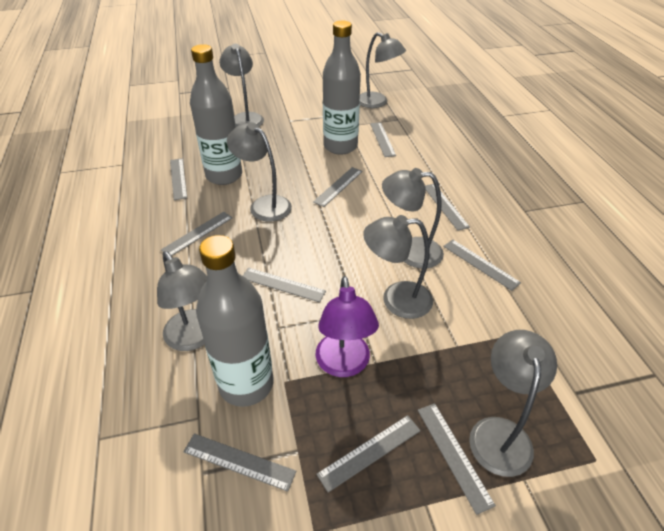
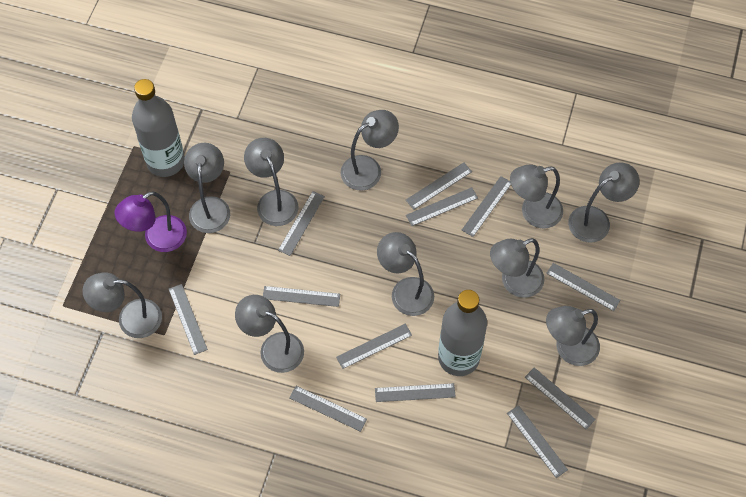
grey bottle: [190,44,242,185] [196,235,273,407] [323,21,361,155] = 3 -> [132,79,185,177] [438,290,487,376] = 2
grey lamp: [157,251,207,351] [219,44,264,127] [227,122,292,222] [360,32,406,108] [363,215,433,319] [382,168,444,269] [469,330,557,477] = 7 -> [82,272,162,338] [184,143,230,233] [235,295,304,373] [244,138,298,226] [341,110,399,191] [377,232,434,316] [490,238,545,298] [510,164,563,229] [546,306,600,366] [568,162,640,243] = 10
grey ruler: [161,212,233,256] [170,158,187,200] [183,433,296,492] [243,268,326,302] [313,167,363,207] [316,415,421,493] [370,122,396,157] [418,403,496,515] [425,184,470,231] [443,240,521,291] = 10 -> [169,284,208,355] [263,286,340,307] [278,191,325,256] [289,386,367,432] [336,324,412,369] [375,383,456,402] [406,162,472,210] [406,187,478,226] [462,176,511,237] [507,405,568,478] [525,368,596,430] [546,263,620,311] = 12

